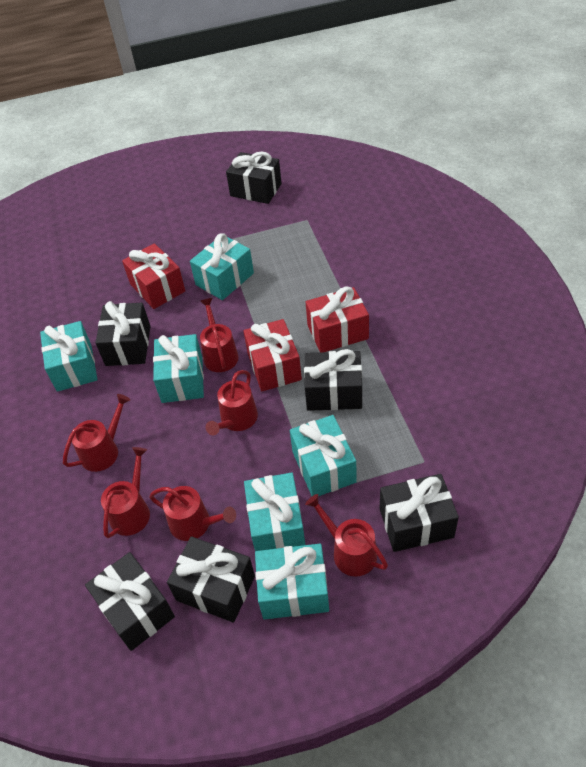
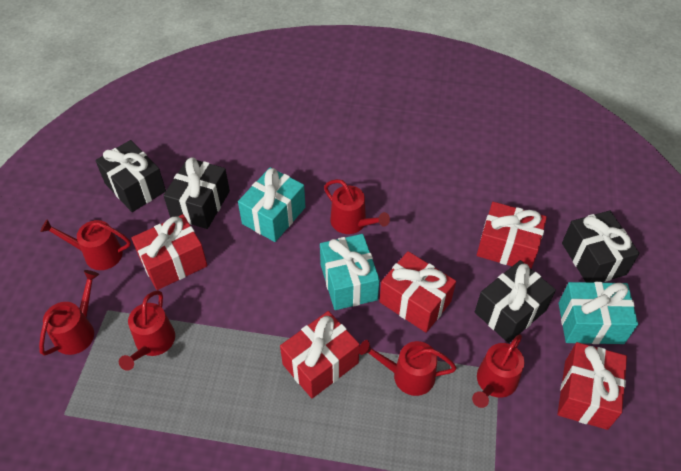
black gift: [85,552,175,651] [95,301,150,366] [167,537,255,622] [226,151,282,204] [304,349,362,411] [380,474,459,552] = 6 -> [95,140,166,212] [163,157,230,229] [475,260,556,343] [562,211,640,282] = 4
red gift: [122,243,185,309] [243,319,302,391] [306,287,369,352] = 3 -> [131,214,207,290] [280,311,360,398] [379,251,456,333] [477,202,547,268] [558,342,627,430] = 5
turquoise gift: [40,321,98,392] [153,334,204,403] [190,233,254,300] [244,473,305,551] [255,544,329,620] [290,415,357,496] = 6 -> [238,167,306,242] [320,234,380,310] [559,282,638,344] = 3

